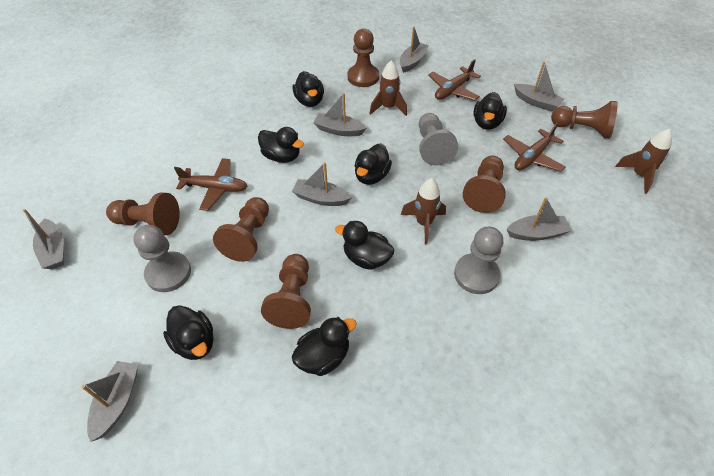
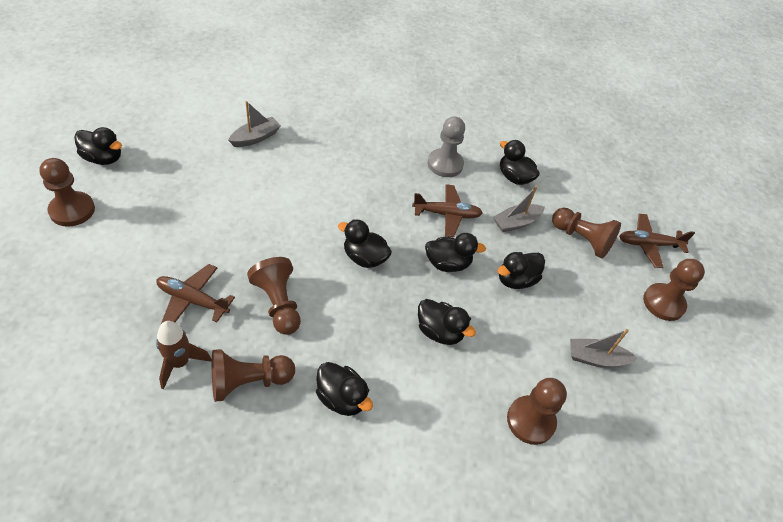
brown rocket: [369,60,407,116] [401,178,446,245] [615,129,672,194] = 3 -> [156,321,212,389] = 1
grey boat: [23,209,64,269] [81,361,138,442] [292,162,352,206] [314,93,367,136] [400,26,429,73] [506,197,572,241] [514,62,564,112] = 7 -> [228,101,281,147] [493,186,545,232] [570,329,638,368] = 3
grey pawn: [133,225,191,292] [419,113,458,165] [454,227,503,294] = 3 -> [428,117,465,177] = 1

